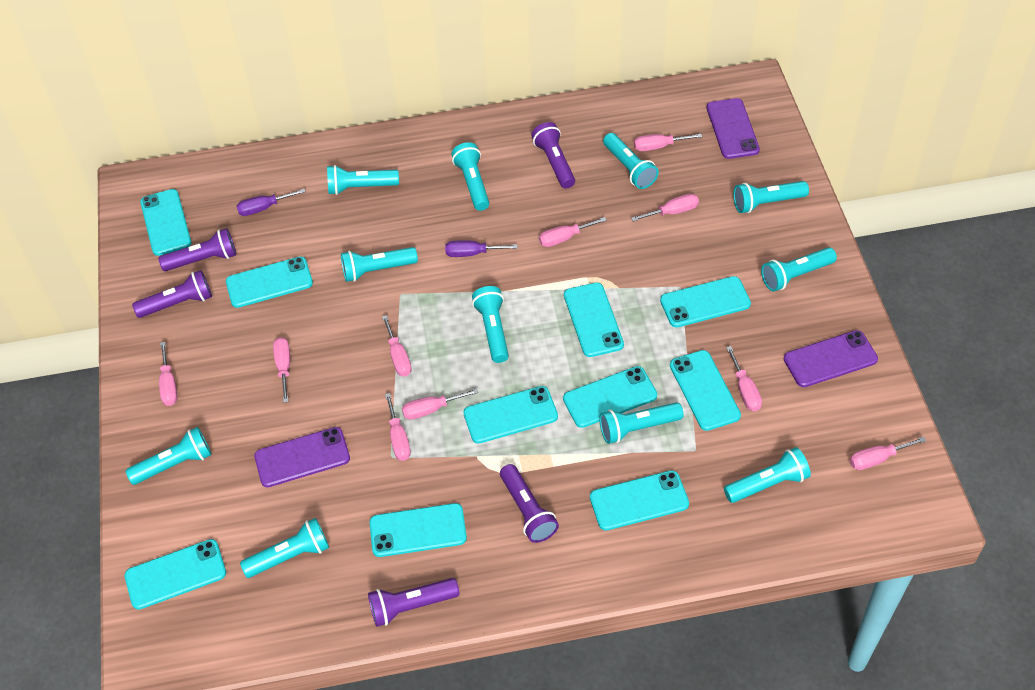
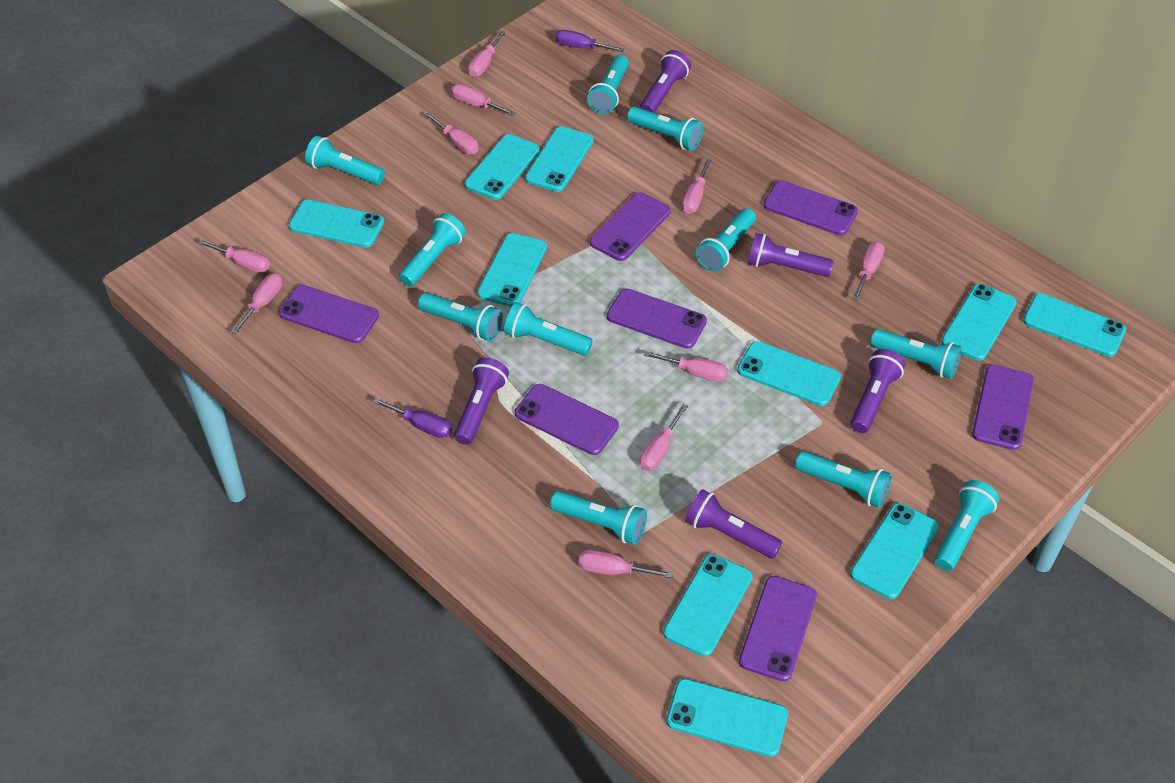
purple phone: [254,427,350,487] [706,98,760,159] [784,330,878,387] = 3 -> [279,285,379,343] [515,384,619,455] [590,192,671,261] [607,288,707,349] [739,576,817,681] [763,181,858,235] [972,365,1034,450] = 7

